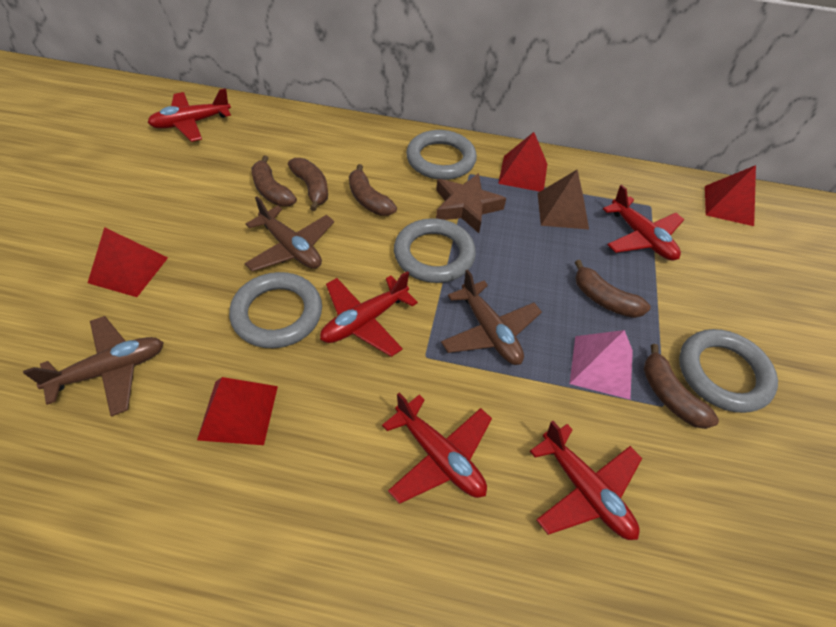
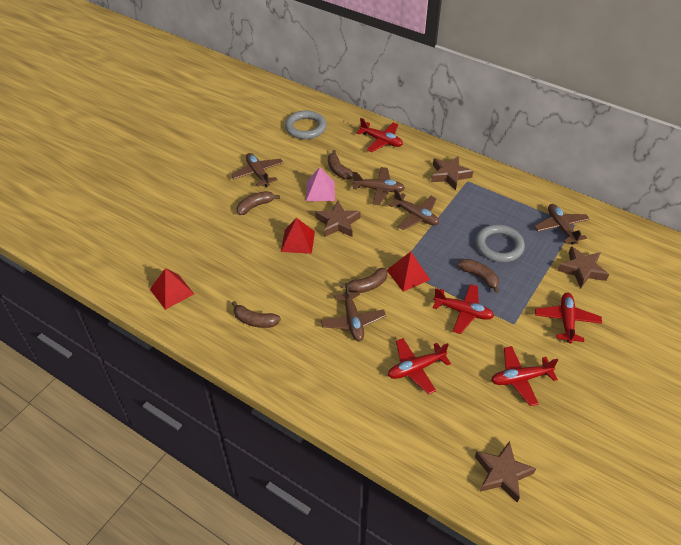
brown plane: [23,316,164,416] [244,197,334,272] [441,270,542,365] = 3 -> [231,153,283,187] [321,283,386,341] [352,167,405,205] [389,189,439,230] [534,204,590,245] = 5
brown pyramid: [538,170,589,230] = 1 -> none = 0
brown star: [436,173,506,233] = 1 -> [316,201,361,237] [431,156,473,190] [475,441,536,503] [557,246,609,288] = 4
grey ring: [229,272,322,348] [394,218,476,283] [406,130,477,180] [679,329,778,413] = 4 -> [285,110,326,139] [475,225,525,263] = 2
red pyramid: [88,227,168,297] [197,377,278,445] [498,132,547,192] [705,165,756,226] = 4 -> [150,268,194,310] [281,218,315,254] [387,252,430,292] = 3

